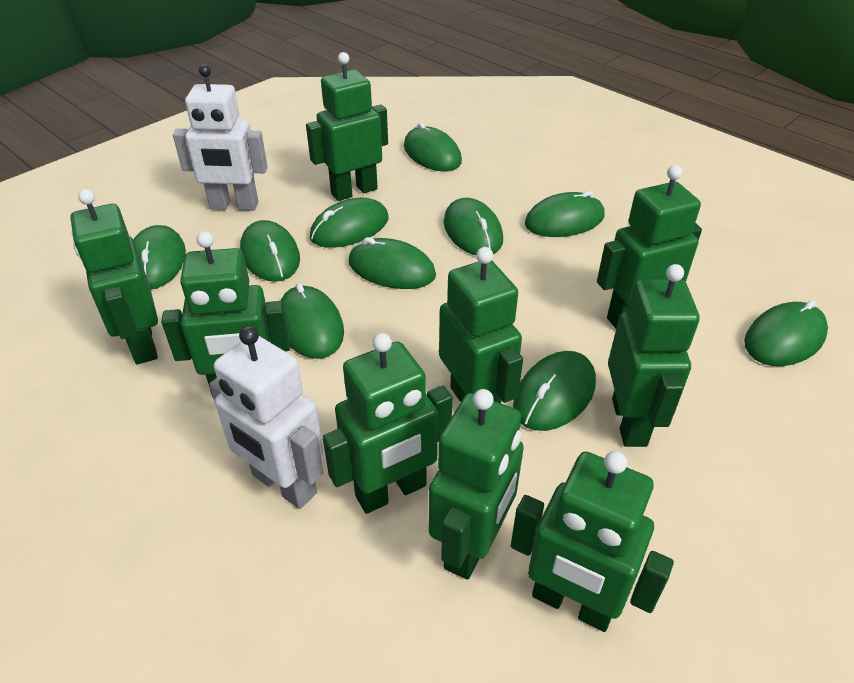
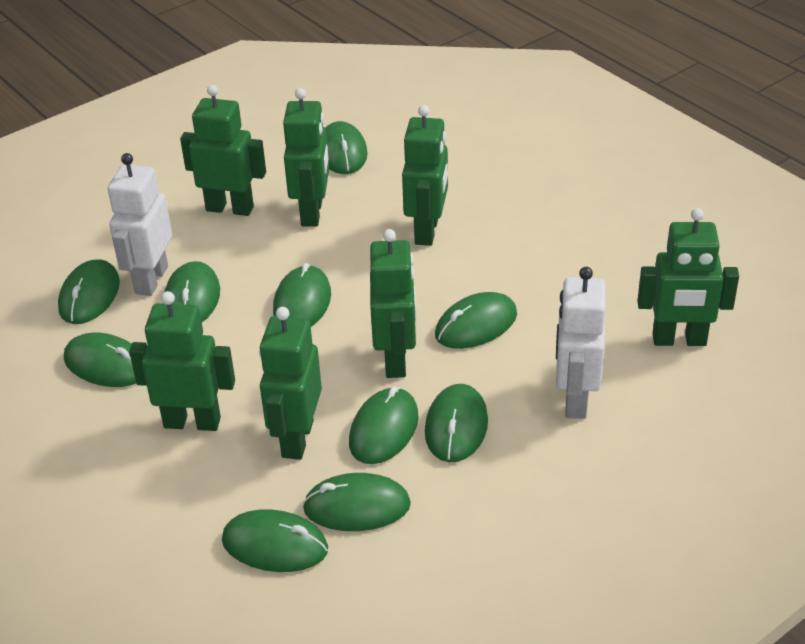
green robot: [71,189,158,364] [161,231,290,397] [306,52,388,201] [323,333,452,514] [429,389,524,580] [439,247,523,403] [511,451,674,632] [597,165,702,329] [608,264,700,447] = 9 -> [129,291,235,431] [180,85,266,216] [259,307,322,460] [283,88,329,227] [370,229,417,378] [402,105,448,246] [637,208,739,346] = 7

